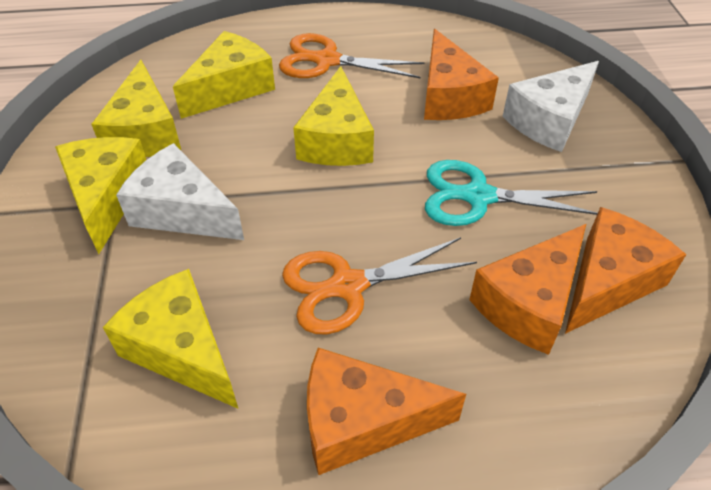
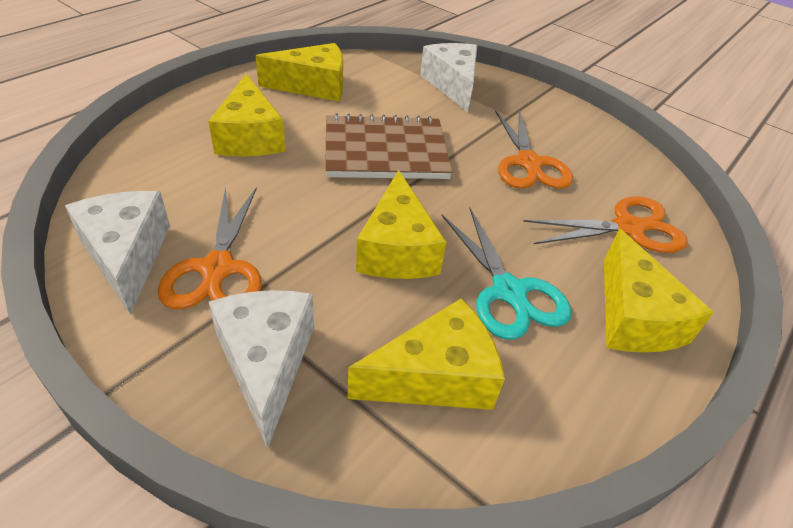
brown notebook: none = 0 -> [325,113,452,179] = 1
orange cheese: [307,348,466,475] [424,29,499,120] [469,224,586,355] [565,207,687,334] = 4 -> none = 0
orange scissors: [279,33,425,78] [282,237,477,334] = 2 -> [158,187,262,309] [495,109,573,189] [523,197,688,253] = 3
white cheese: [116,143,244,240] [503,61,599,152] = 2 -> [65,191,170,315] [209,290,314,449] [420,43,477,112] = 3

